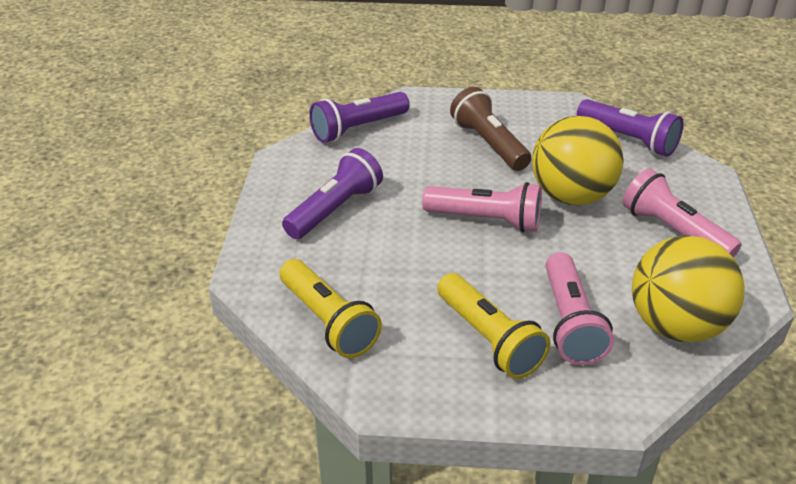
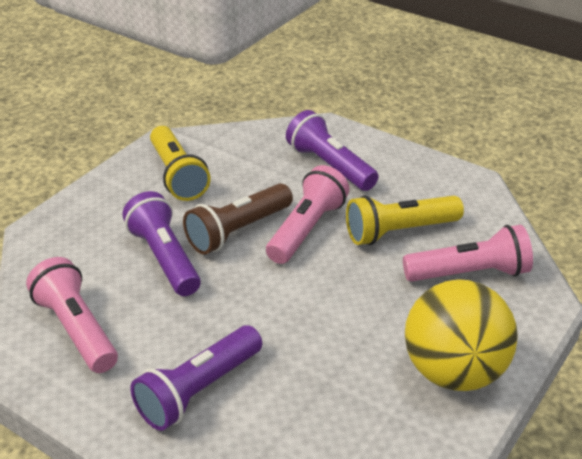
yellow ball: [532,116,624,205] [632,235,745,342] = 2 -> [405,279,518,391] = 1

